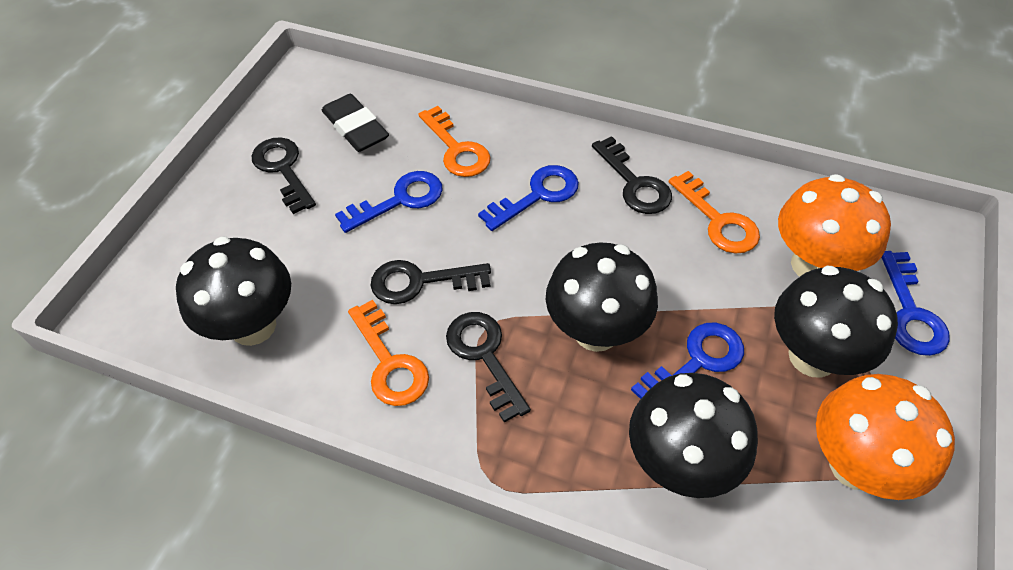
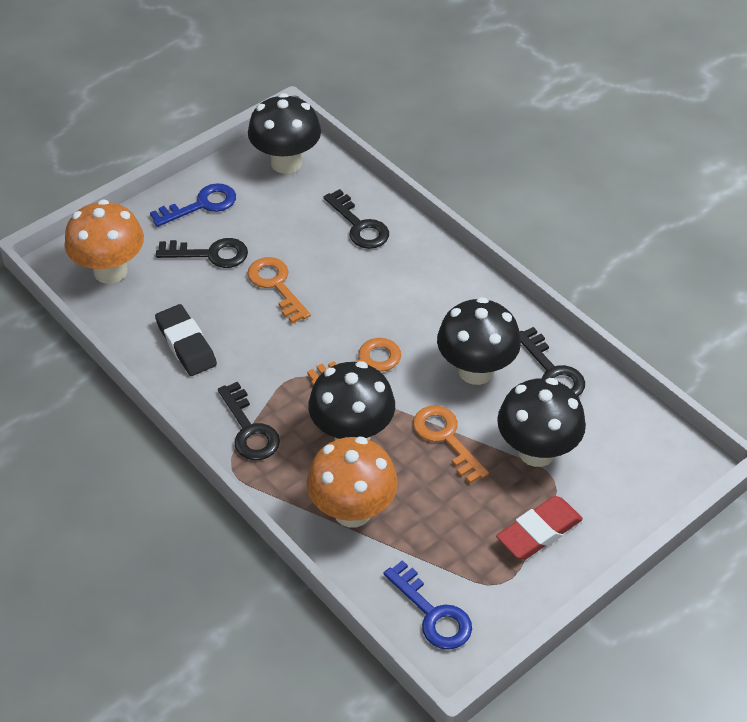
blue key: [335,171,443,233] [478,165,579,231] [631,323,744,399] [882,251,950,356] = 4 -> [150,183,236,227] [383,560,472,650] = 2
red eraser: none = 0 -> [496,496,583,560] = 1

